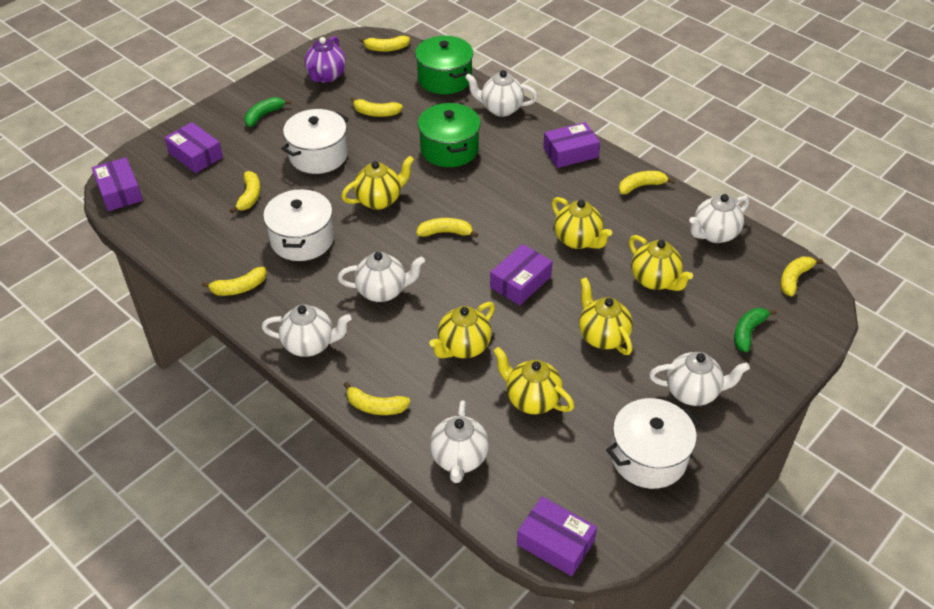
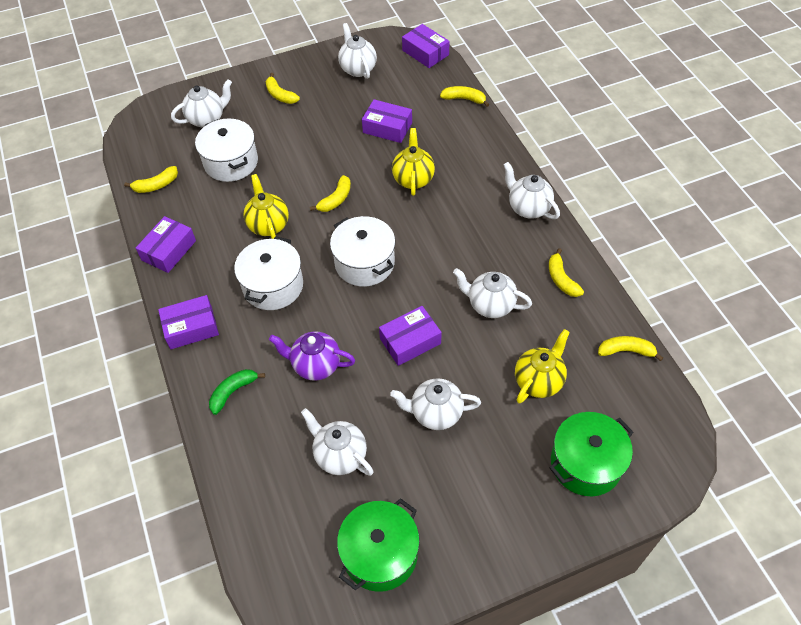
green banana: [244,97,291,127] [734,308,777,352] = 2 -> [209,369,265,415] = 1
yellow banana: [202,267,267,296] [230,171,260,213] [343,382,411,415] [350,97,403,117] [359,36,410,52] [416,218,478,238] [619,171,675,194] [780,256,823,297] = 8 -> [124,166,178,193] [266,73,300,104] [310,175,351,212] [440,86,490,107] [549,248,584,297] [598,336,663,361] = 6
yellow teapot: [341,156,414,210] [429,302,495,358] [494,347,574,414] [552,197,612,249] [579,277,633,355] [629,235,693,291] = 6 -> [243,174,289,239] [392,128,435,196] [515,329,570,403] = 3

